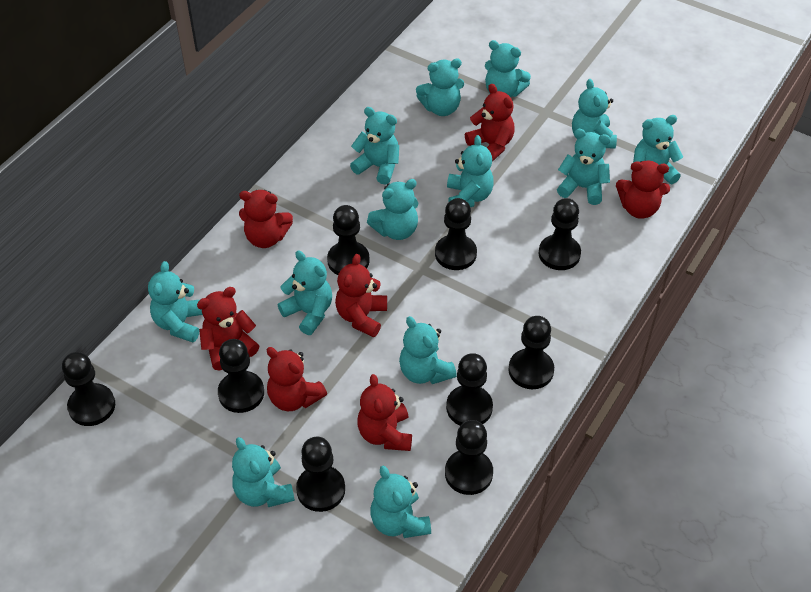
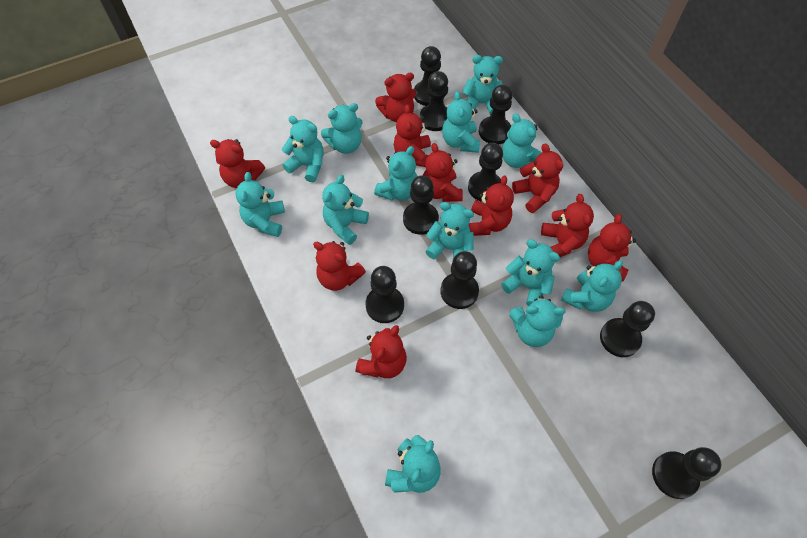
red teddy bear: [197,287,259,370] [239,190,293,248] [266,347,327,411] [335,254,387,337] [357,374,412,451] [465,84,515,162] [616,161,670,219] = 7 -> [210,139,265,188] [313,241,366,291] [356,325,407,378] [375,73,416,122] [394,104,431,167] [423,143,463,202] [469,176,514,236] [512,144,563,213] [541,194,594,257] [588,214,636,282] = 10

